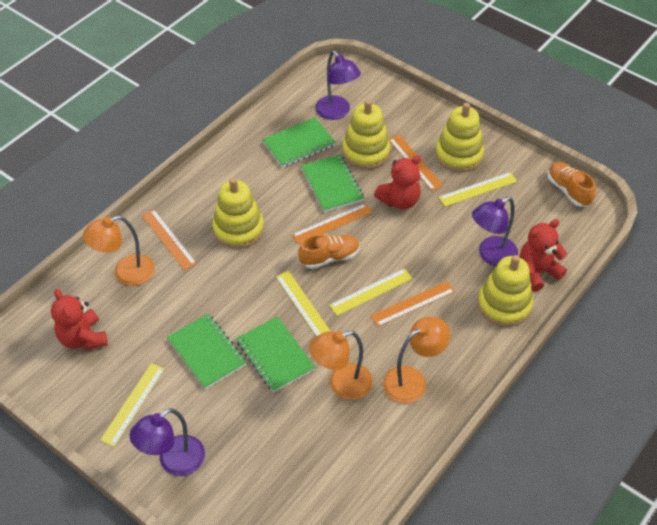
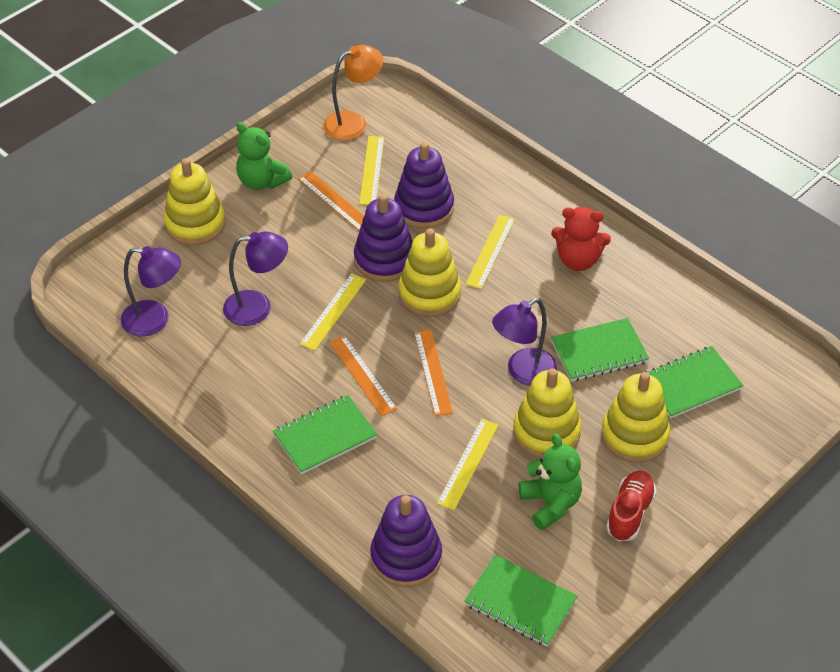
green teddy bear: none = 0 -> [236,122,292,190] [519,434,582,530] = 2
orange lamp: [83,216,155,286] [309,331,373,400] [383,317,450,403] = 3 -> [323,45,383,140] = 1
orange ruler: [142,209,197,270] [292,203,372,244] [371,281,455,327] [389,135,443,191] = 4 -> [298,171,364,231] [329,335,397,416] [414,330,453,416] = 3
orange shoe: [298,234,360,269] [548,162,596,207] = 2 -> none = 0
purple stacking toy: none = 0 -> [354,194,413,282] [370,495,442,587] [394,142,454,229] = 3
red shoe: none = 0 -> [606,471,656,541] = 1
red teddy bear: [51,289,108,350] [374,155,421,209] [520,219,567,292] = 3 -> [551,207,611,271] = 1

